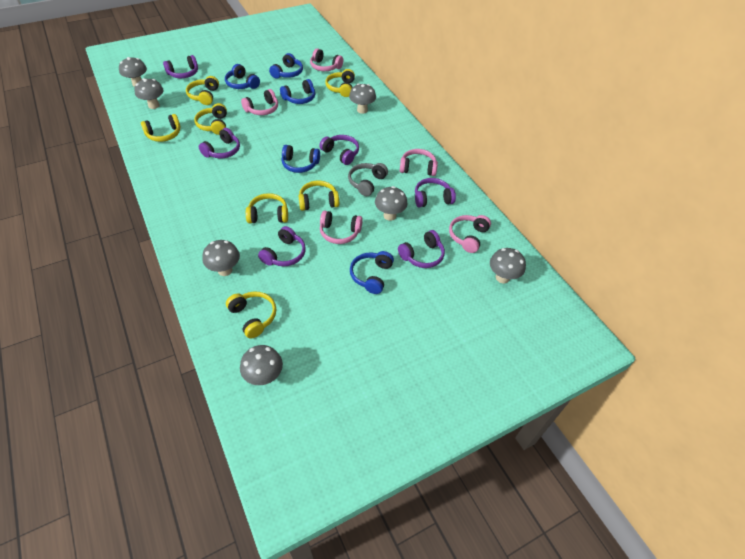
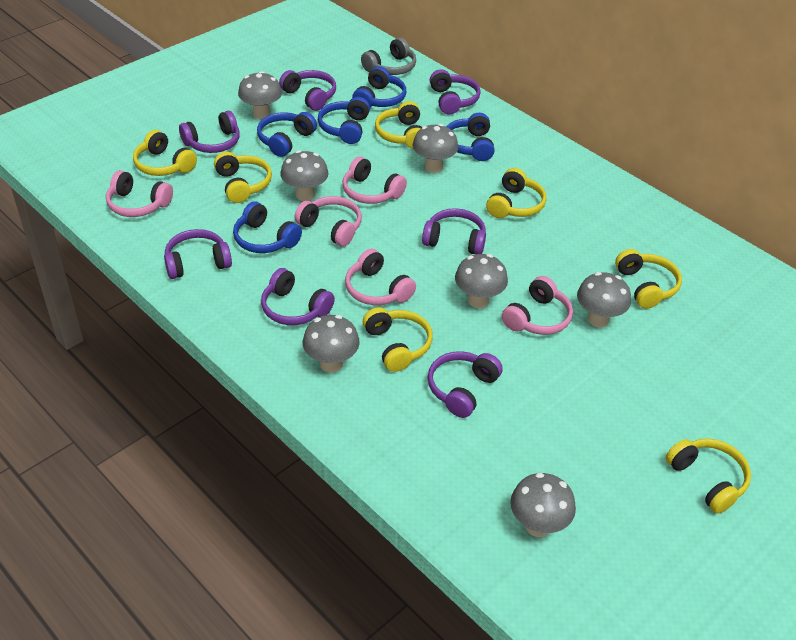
purple headphones: [163,55,198,78] [199,128,240,158] [258,226,306,266] [320,135,359,165] [398,230,445,268] [415,178,456,207] = 6 -> [164,229,232,279] [179,111,240,153] [261,268,335,325] [279,70,336,111] [422,208,486,254] [428,351,503,418] [430,69,481,114] = 7

